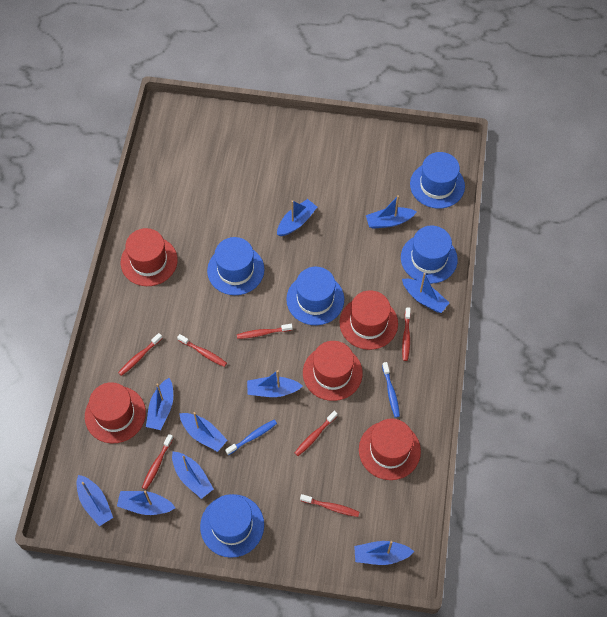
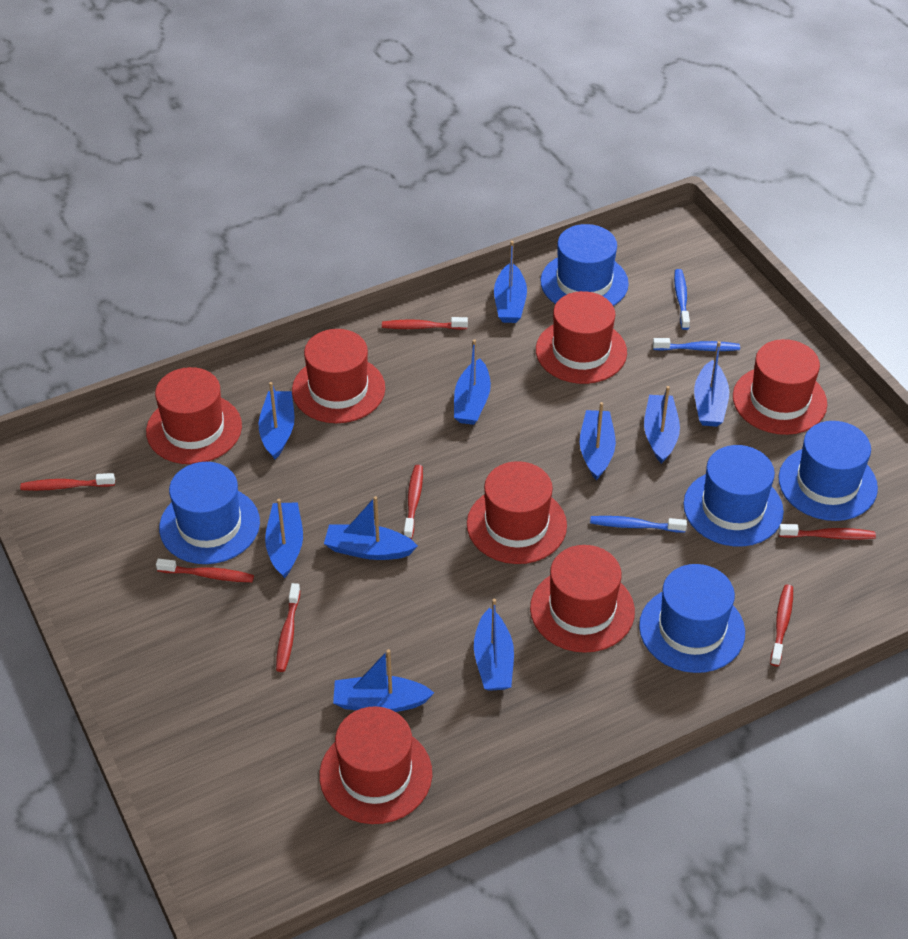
blue toothbrush: [225,420,277,455] [382,362,400,418] = 2 -> [590,516,687,533] [653,338,740,351] [674,269,690,330] = 3
red hat: [85,382,146,443] [121,228,178,286] [303,341,363,401] [339,290,398,350] [359,418,421,480] = 5 -> [146,367,242,464] [292,329,385,423] [319,706,432,824] [467,461,567,564] [530,545,635,653] [536,291,627,384] [733,339,827,435] = 7

